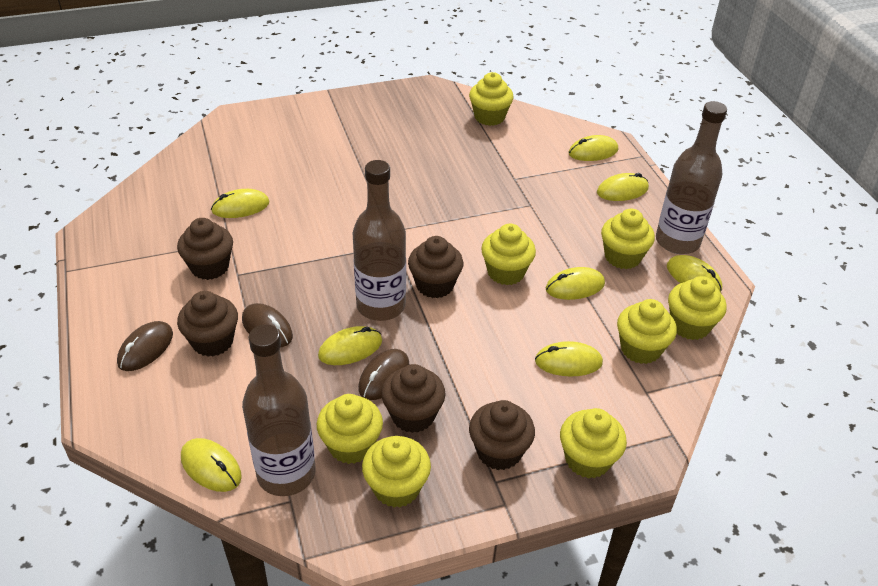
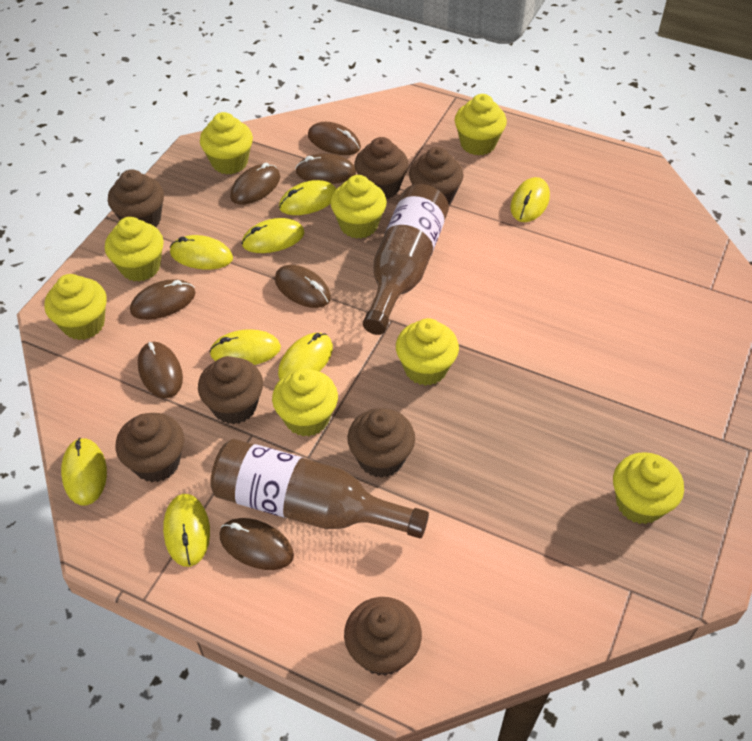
brown bottle: [242,324,316,496] [353,160,406,321] [656,101,727,254] = 3 -> [210,439,429,538] [363,184,449,335] = 2
brown cupcake: [177,218,233,280] [177,291,238,357] [381,364,446,433] [408,236,463,298] [469,400,535,470] = 5 -> [108,169,164,227] [116,413,184,482] [198,356,263,424] [344,597,422,676] [347,408,415,478] [354,137,409,199] [409,147,464,205] = 7
brown mouse: [117,321,173,371] [242,303,293,347] [358,349,409,400] = 3 -> [130,280,196,320] [138,342,183,398] [220,518,294,570] [230,163,280,205] [275,265,331,308] [295,154,356,184] [308,122,361,155] = 7

